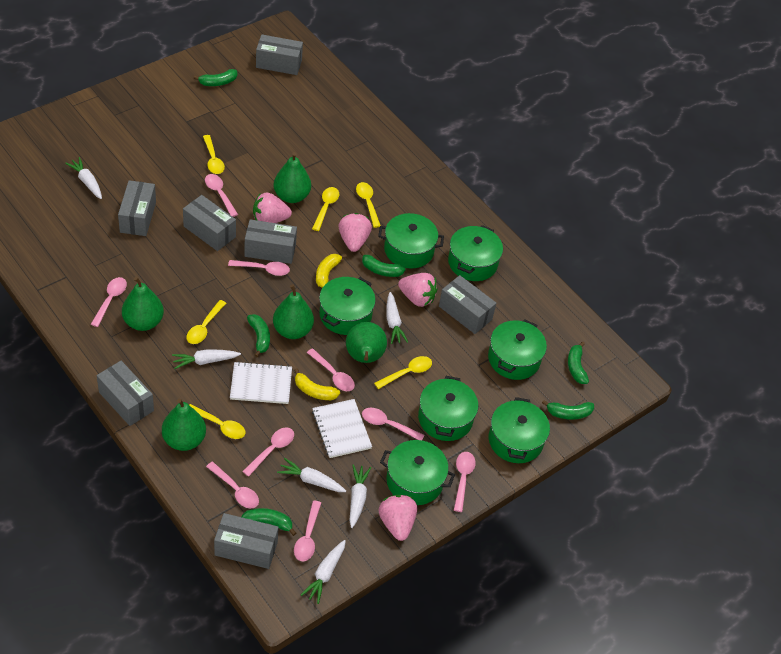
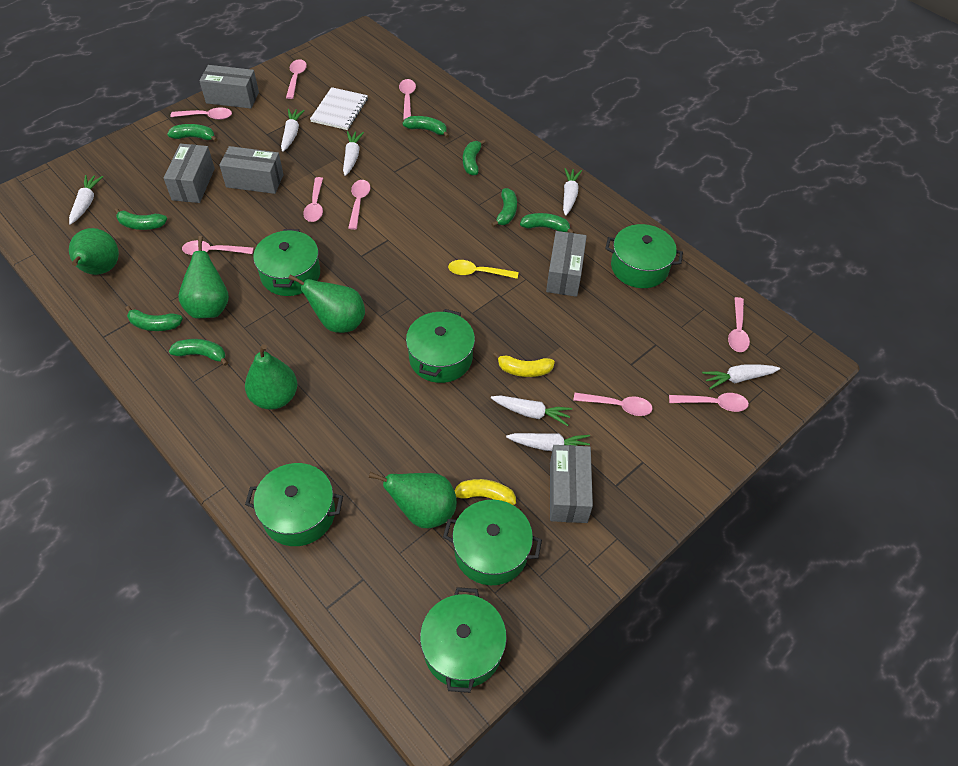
green banana: [194,69,238,86] [242,508,296,536] [247,314,270,357] [360,251,406,277] [542,400,594,420] [568,342,589,384] = 6 -> [114,208,167,230] [125,306,183,331] [167,124,218,142] [169,339,228,366] [402,116,449,138] [463,139,485,176] [491,188,517,227] [520,213,575,233] = 8
green pot: [319,277,376,335] [378,213,444,269] [380,440,455,505] [418,376,478,441] [448,225,503,281] [488,320,547,380] [489,397,550,463] = 7 -> [245,463,343,546] [253,229,320,296] [406,309,475,383] [420,587,507,693] [443,500,542,585] [605,224,683,288] = 6
grey box: [97,361,154,426] [118,180,156,236] [183,195,236,251] [214,513,279,569] [244,219,297,264] [256,35,303,75] [439,275,496,334] = 7 -> [164,144,215,203] [199,65,259,109] [220,146,284,194] [546,231,587,297] [550,445,593,523] = 5
pink strawberry: [253,192,292,223] [338,213,372,252] [378,495,417,541] [398,273,437,307] = 4 -> none = 0
white carrot: [65,157,102,199] [172,349,241,369] [277,458,346,492] [301,540,346,604] [349,464,371,528] [386,292,408,344] = 6 -> [69,175,103,225] [281,109,305,152] [343,131,364,176] [491,396,572,426] [506,433,590,451] [563,168,582,216] [702,364,780,389] = 7
white notebook: [230,362,292,404] [312,399,372,458] = 2 -> [310,87,368,130] = 1
yellow spoon: [186,300,226,344] [189,404,246,439] [203,135,225,174] [312,187,339,231] [356,182,381,228] [374,356,432,389] = 6 -> [448,260,518,279] = 1

